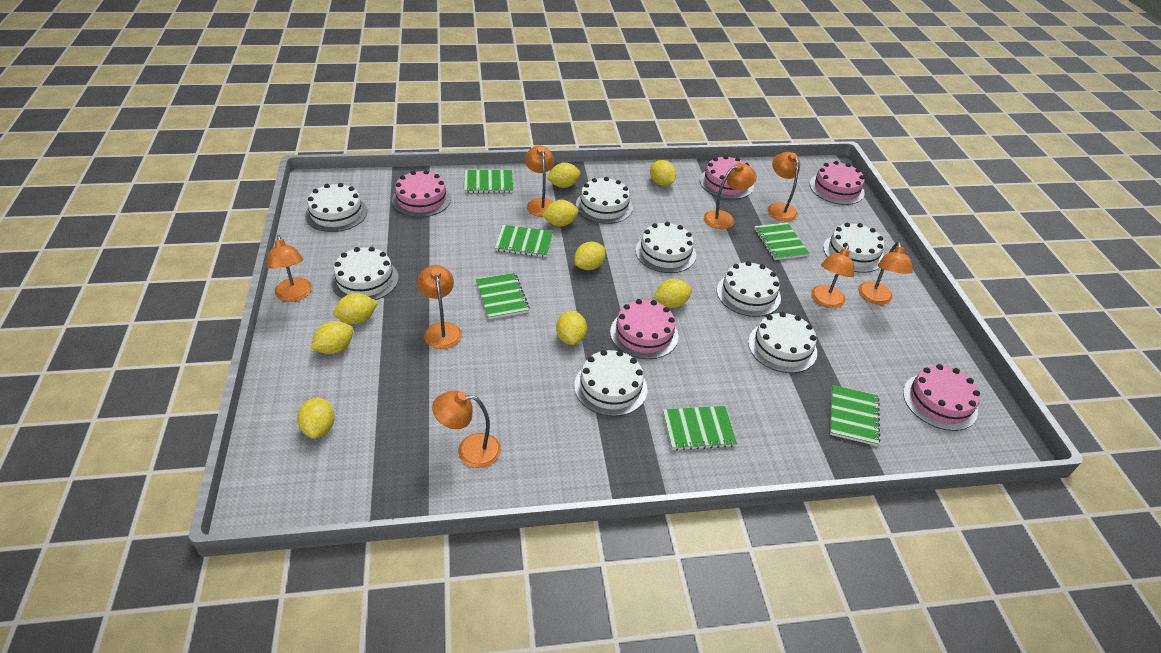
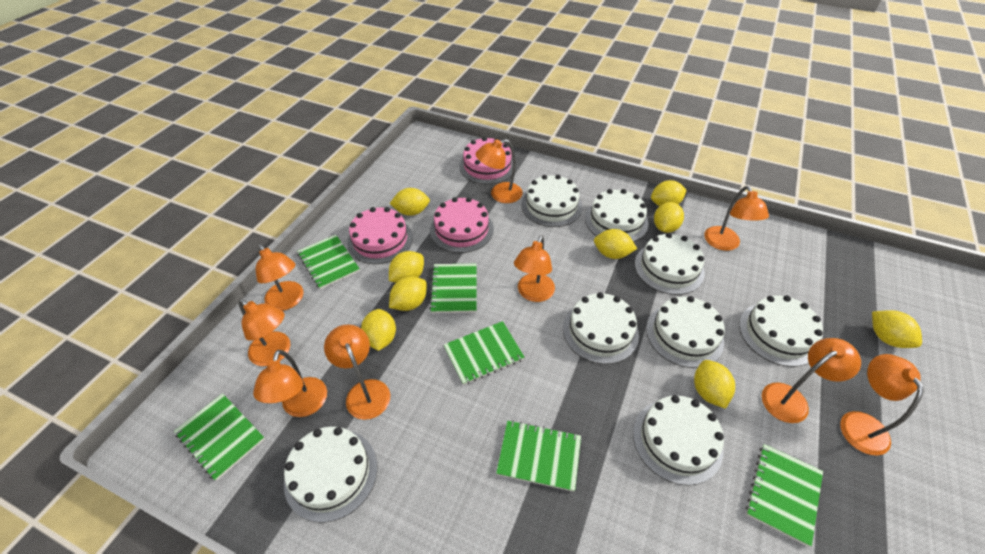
orange lamp: [266,235,312,302] [417,265,462,349] [432,391,501,468] [525,145,554,217] [704,163,757,229] [768,152,800,222] [811,245,854,308] [858,242,913,305] = 8 -> [238,299,290,366] [253,350,327,417] [256,244,304,311] [324,324,390,420] [476,139,523,203] [514,235,555,302] [704,186,769,251] [762,338,861,423] [840,354,924,456] = 9
pink cake: [392,170,451,217] [610,299,678,359] [700,155,754,199] [810,161,865,205] [903,364,980,431] = 5 -> [347,207,413,264] [430,197,494,253] [459,137,513,184] = 3

